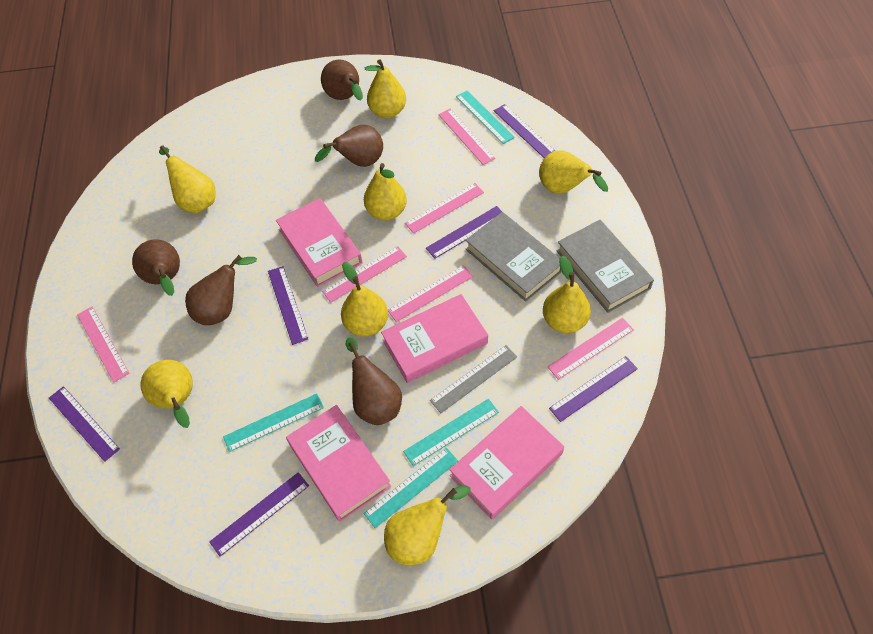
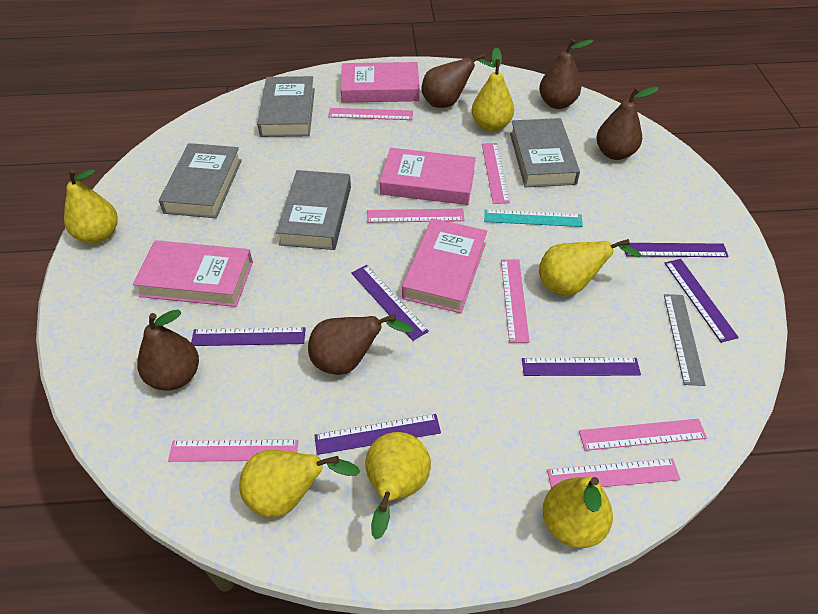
grey book: [466,212,562,302] [556,220,654,313] = 2 -> [159,143,242,218] [257,76,315,137] [276,170,351,250] [510,118,580,187] = 4
pink ruler: [77,306,130,383] [322,246,407,303] [388,265,473,322] [405,183,484,234] [438,109,495,165] [547,318,634,380] = 6 -> [168,440,298,462] [328,108,413,120] [367,209,464,223] [482,143,510,204] [501,259,530,343] [547,459,680,488] [579,419,707,451] = 7
turquoise ruler: [223,393,324,452] [364,448,458,528] [403,399,499,466] [456,90,515,144] = 4 -> [484,209,583,227] = 1
yellow pear: [141,360,193,428] [159,145,216,213] [341,262,388,336] [364,163,407,220] [365,59,406,118] [384,485,471,565] [539,150,608,194] [543,256,591,333] = 8 -> [64,169,118,244] [239,450,360,518] [365,432,431,540] [472,47,514,132] [539,239,642,295] [542,476,613,548] = 6

